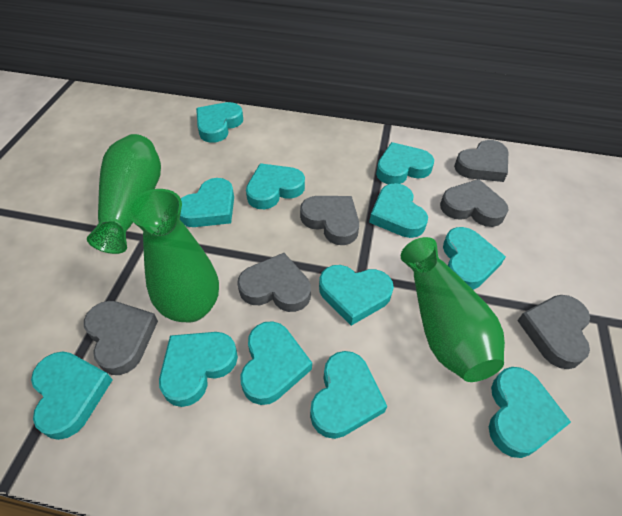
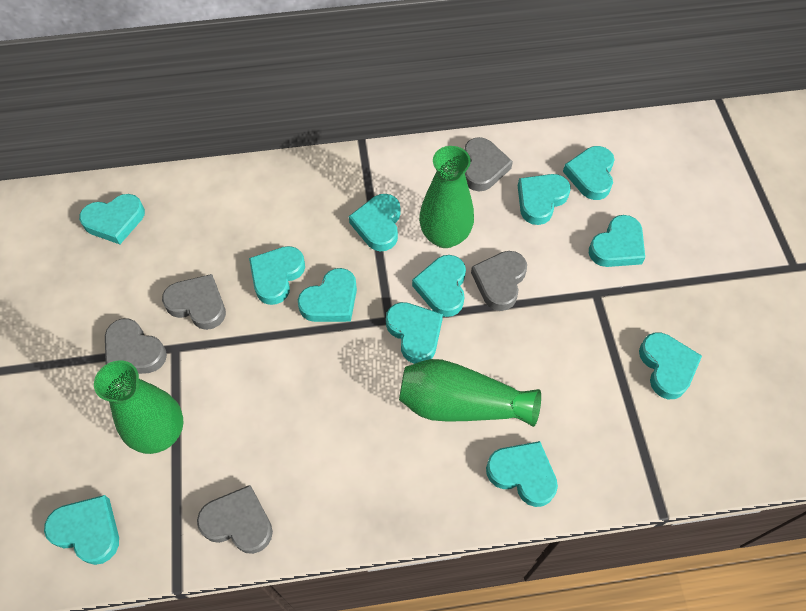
grey heart: [84,301,158,375] [237,253,311,312] [300,196,359,245] [440,179,509,227] [454,140,508,182] [517,295,590,369] = 6 -> [105,318,167,374] [162,274,226,330] [197,485,273,554] [464,137,513,191] [471,251,527,311] = 5

